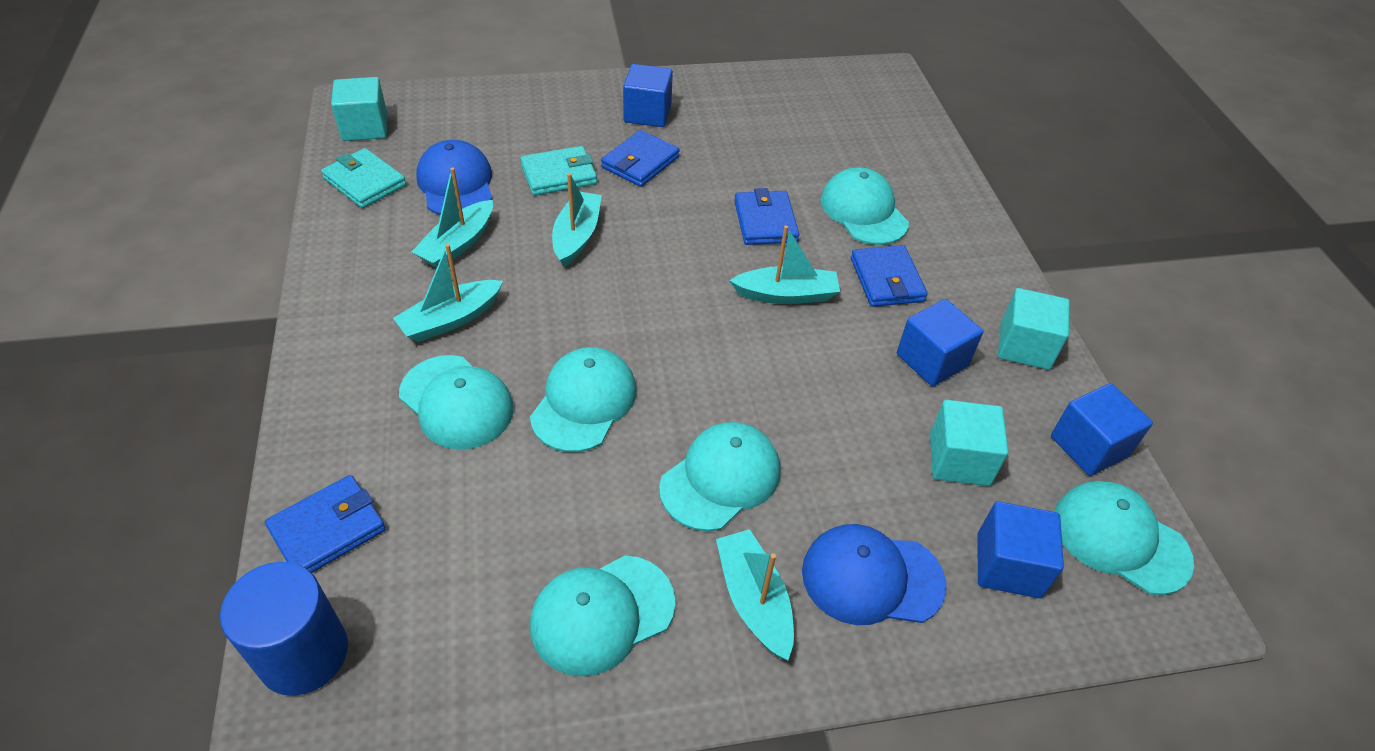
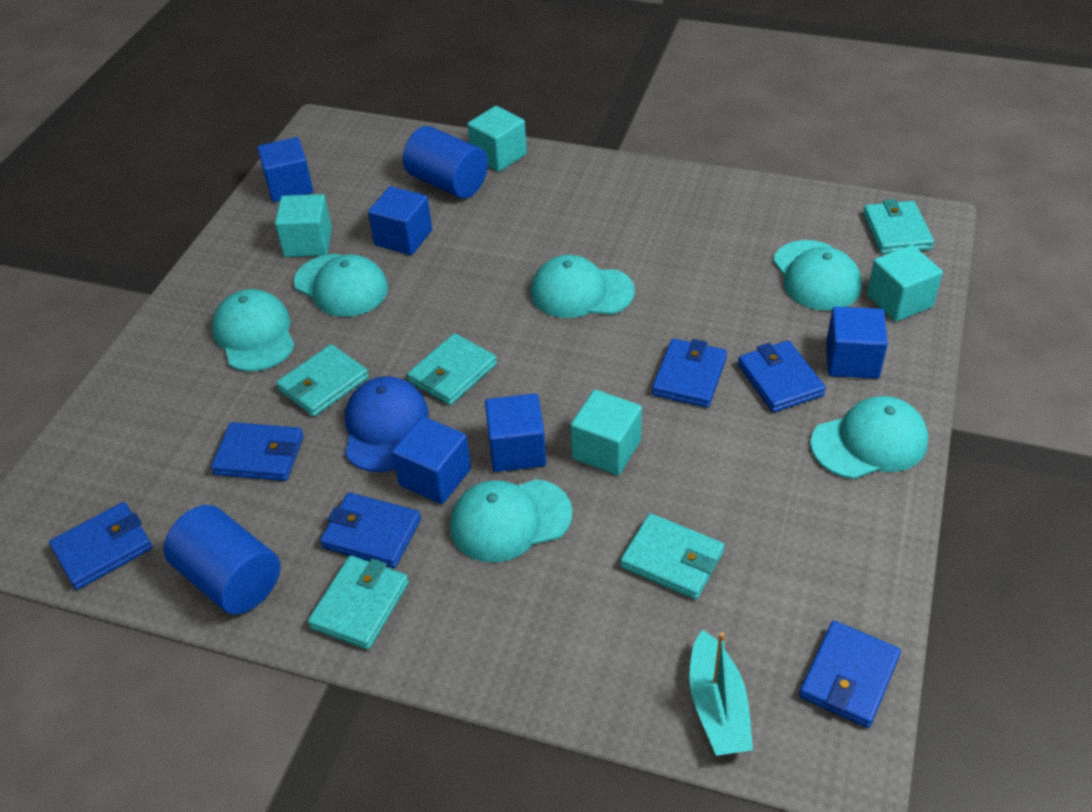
blue cap: [416,140,492,215] [802,524,946,625] = 2 -> [345,376,429,472] = 1
blue cube: [623,64,673,127] [897,299,983,387] [978,501,1064,598] [1051,383,1153,476] = 4 -> [257,137,313,202] [368,186,432,255] [392,416,471,504] [485,393,546,472] [826,307,888,379] = 5
blue cylinder: [220,562,348,696] = 1 -> [163,505,280,615] [403,126,488,198] = 2
blue wallet: [265,475,386,573] [601,130,680,187] [734,188,799,245] [851,245,928,307] = 4 -> [49,502,152,590] [211,422,304,481] [320,492,421,568] [652,338,727,408] [738,340,826,412] [799,621,901,728] = 6
turquoise boat: [393,244,503,342] [412,167,493,268] [552,173,602,267] [716,529,794,660] [729,225,840,304] = 5 -> [689,629,753,756] = 1
turquoise cube: [331,77,387,141] [930,400,1008,486] [998,288,1070,370] = 3 -> [275,194,332,257] [467,106,527,172] [571,390,642,475] [867,245,943,322] = 4
turquoise wallet: [321,148,406,208] [520,146,597,196] = 2 -> [276,344,369,417] [308,555,409,650] [407,333,497,405] [620,513,724,599] [863,199,934,254] = 5

